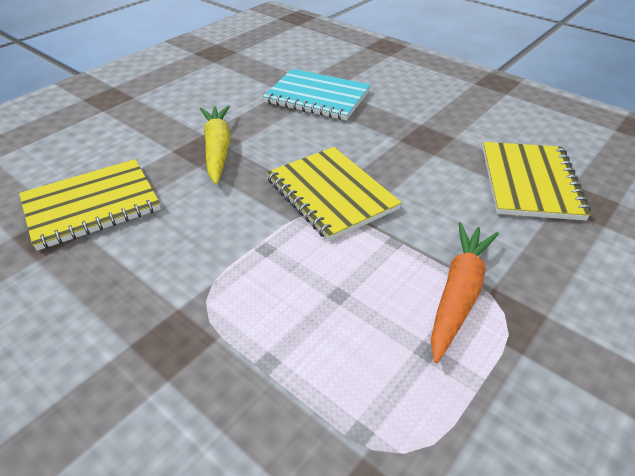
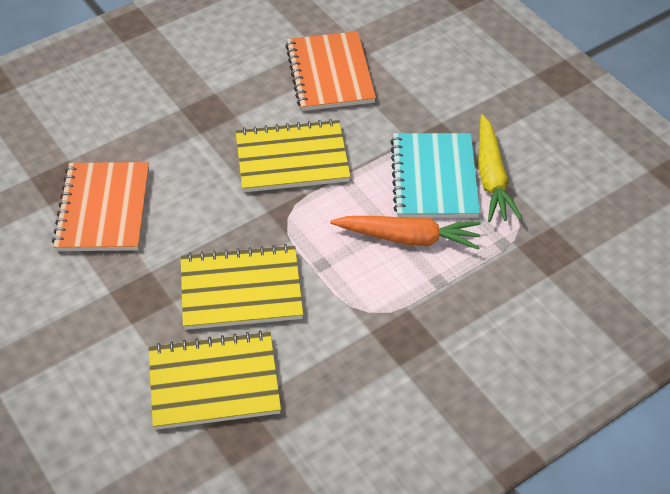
orange notebook: none = 0 -> [52,162,149,251] [285,31,376,111] = 2

